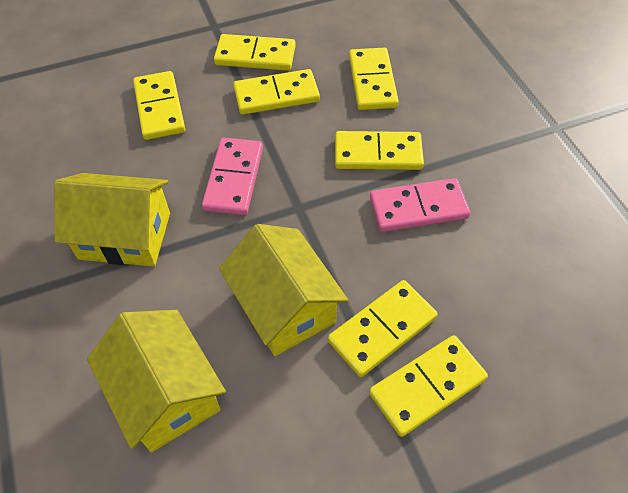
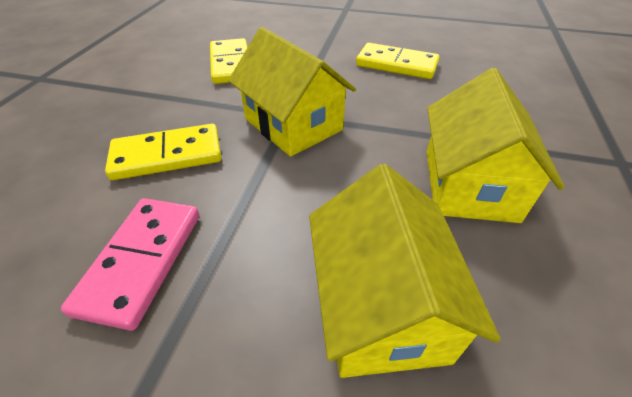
pink domino: [202,138,263,215] [370,178,470,232] = 2 -> [61,198,199,331] = 1
yellow domino: [133,71,185,140] [214,34,296,71] [233,69,320,115] [328,280,438,377] [335,131,424,170] [349,48,399,110] [369,335,488,437] = 7 -> [105,124,222,180] [210,38,248,84] [356,43,440,79] = 3

